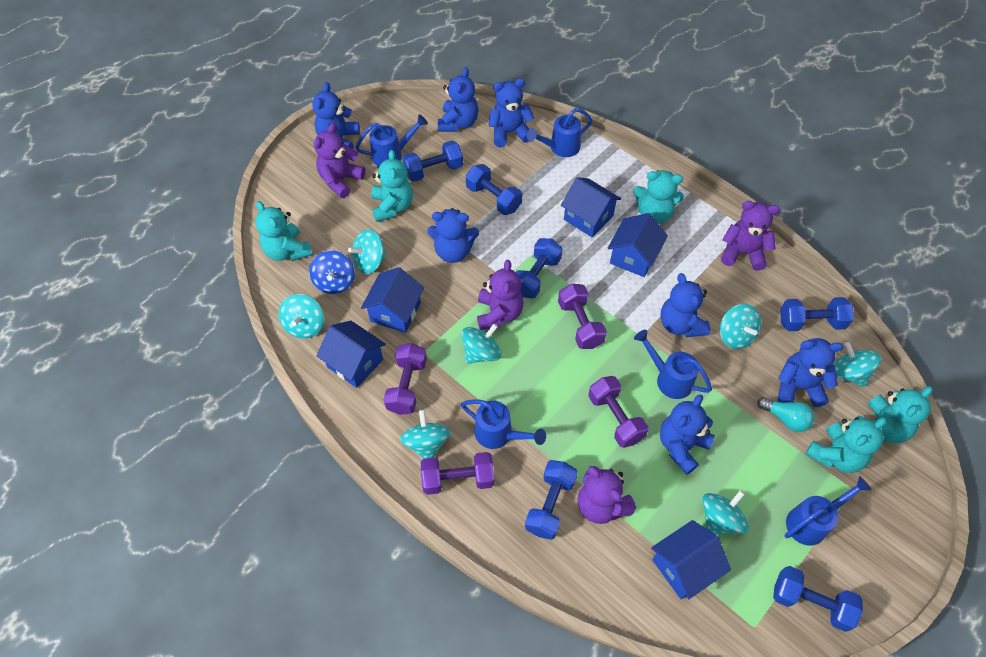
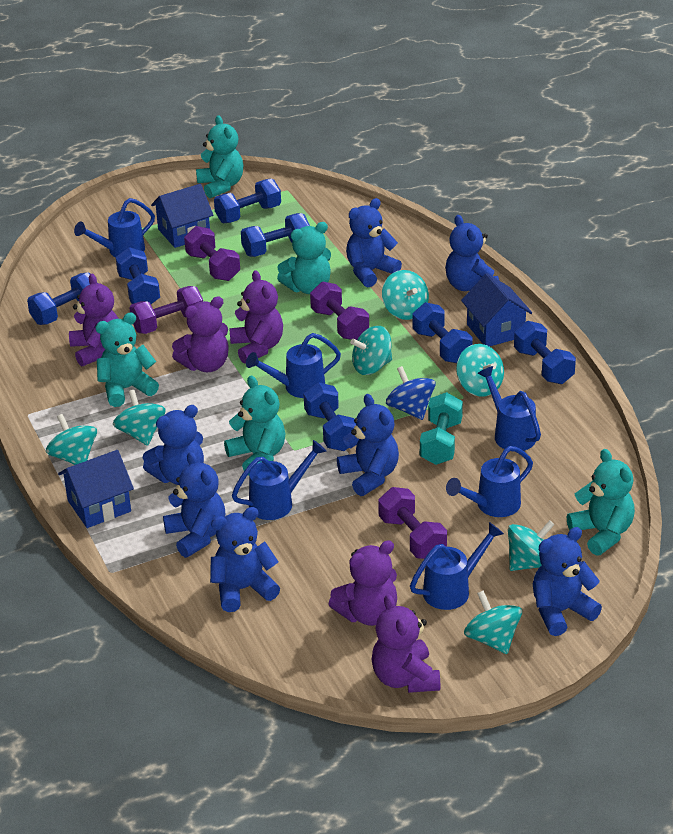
blue dumbbell: [403,141,463,182] [466,164,522,215] [516,238,562,298] [525,460,578,540] [773,566,863,632] [780,297,854,331] = 6 -> [27,272,91,325] [116,247,160,304] [214,178,281,223] [241,213,310,257] [304,382,356,451] [412,302,473,363] [514,321,576,384] = 7
blue house: [316,321,386,388] [361,267,424,333] [561,177,621,237] [607,213,668,277] [651,520,731,599] = 5 -> [58,450,134,528] [151,184,213,248] [461,273,532,347] = 3
blue watering can: [355,114,428,166] [461,399,546,449] [527,108,592,157] [634,330,712,399] [784,476,872,546] = 5 -> [74,198,155,257] [232,440,327,520] [246,333,341,398] [410,522,504,610] [446,446,533,517] [478,366,541,451] = 6
purple teddy bear: [314,123,365,198] [477,260,524,330] [578,466,636,524] [721,201,780,271] = 4 -> [69,274,119,367] [172,296,229,372] [229,270,283,364] [329,540,397,626] [371,594,440,693] = 5
turquoise dumbbell: none = 0 -> [420,392,463,465] = 1
turquoise light bulb: [758,397,815,432] = 1 -> none = 0

